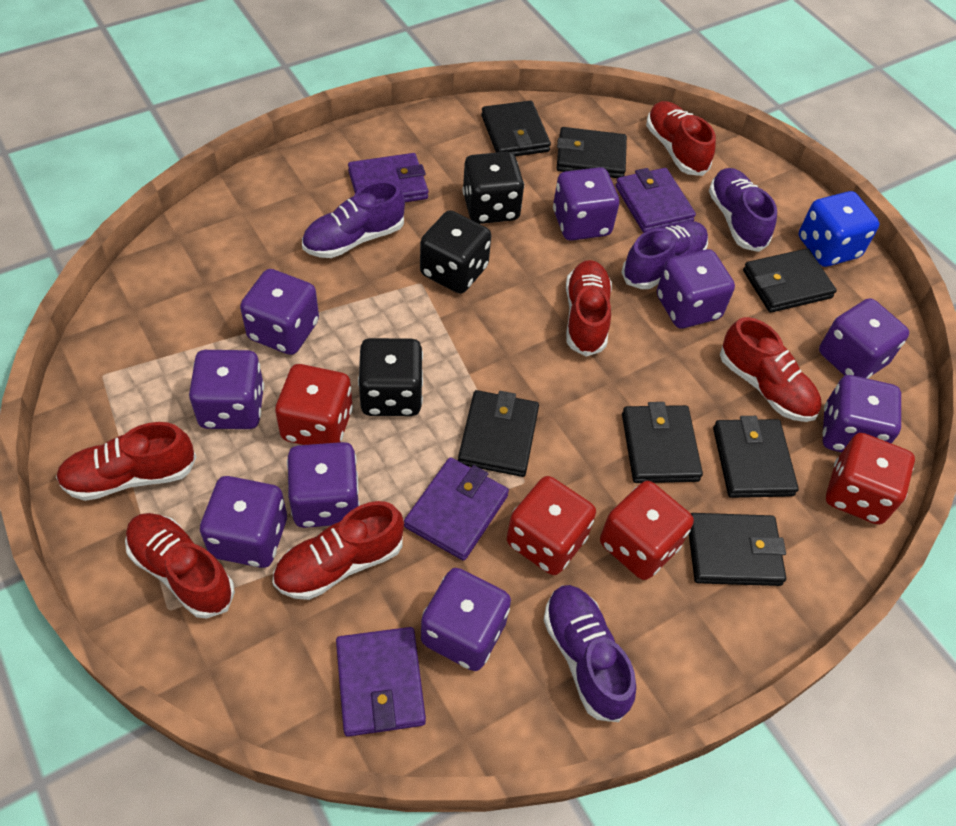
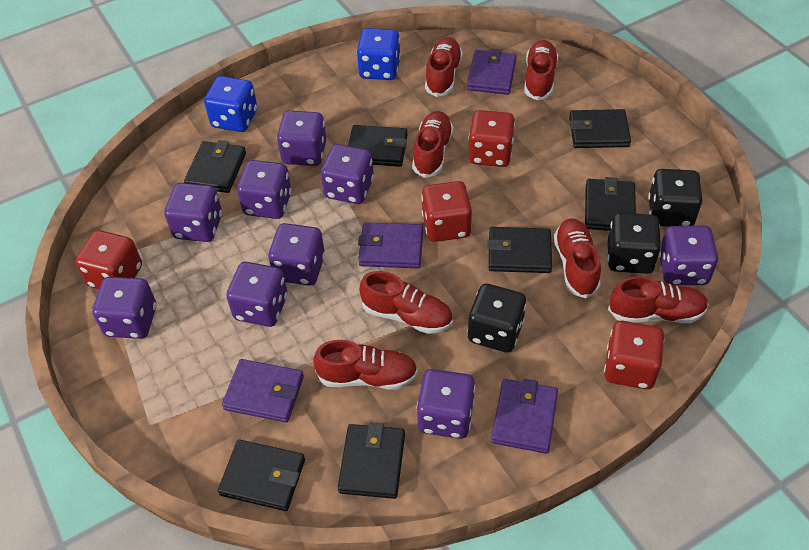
blue dice: [799,191,879,267] = 1 -> [204,76,257,132] [357,28,401,80] = 2
purple shoe: [302,181,405,258] [544,585,636,722] [621,221,708,289] [709,168,777,252] = 4 -> none = 0
red shoe: [56,422,196,501] [125,513,235,619] [272,501,404,600] [566,260,612,357] [646,101,716,176] [720,317,821,422] = 6 -> [313,340,418,390] [359,271,453,334] [412,111,453,178] [425,37,463,97] [524,40,558,101] [554,218,601,298] [608,276,709,323] = 7

